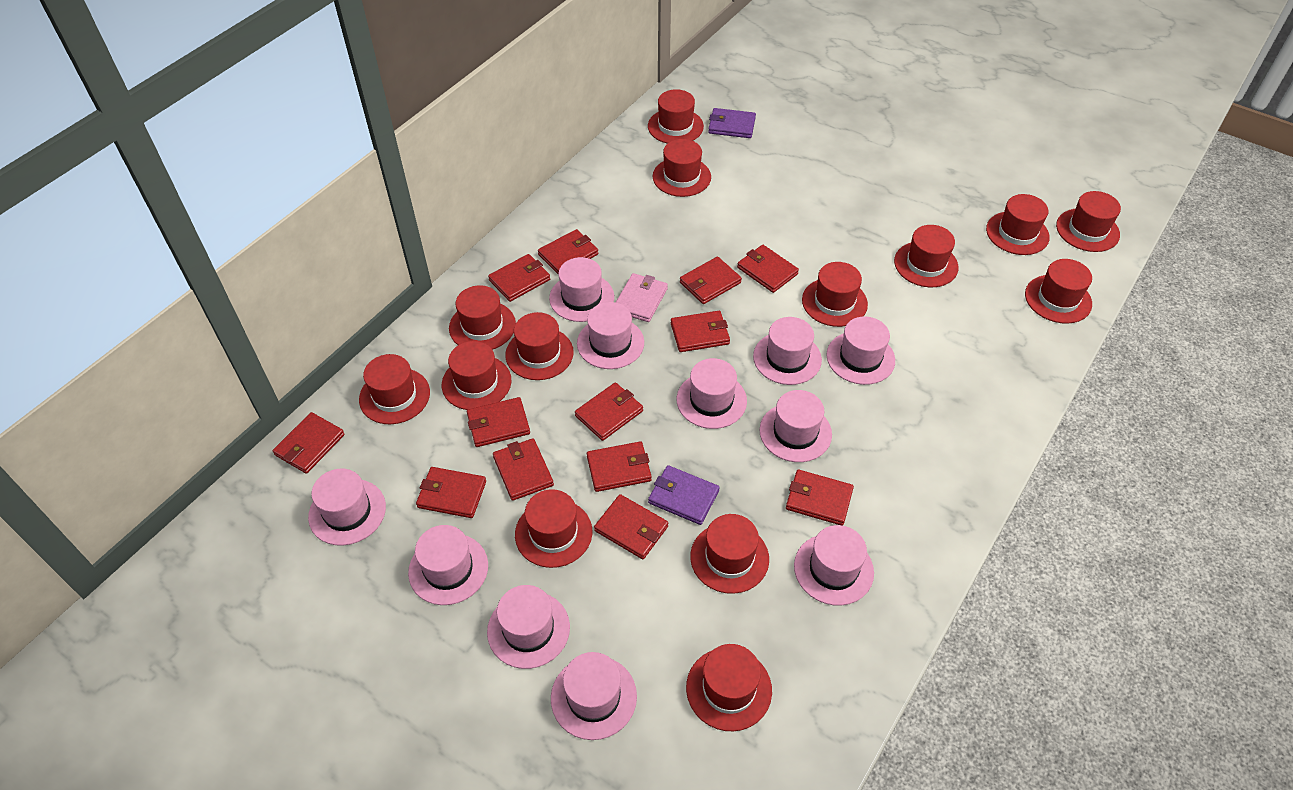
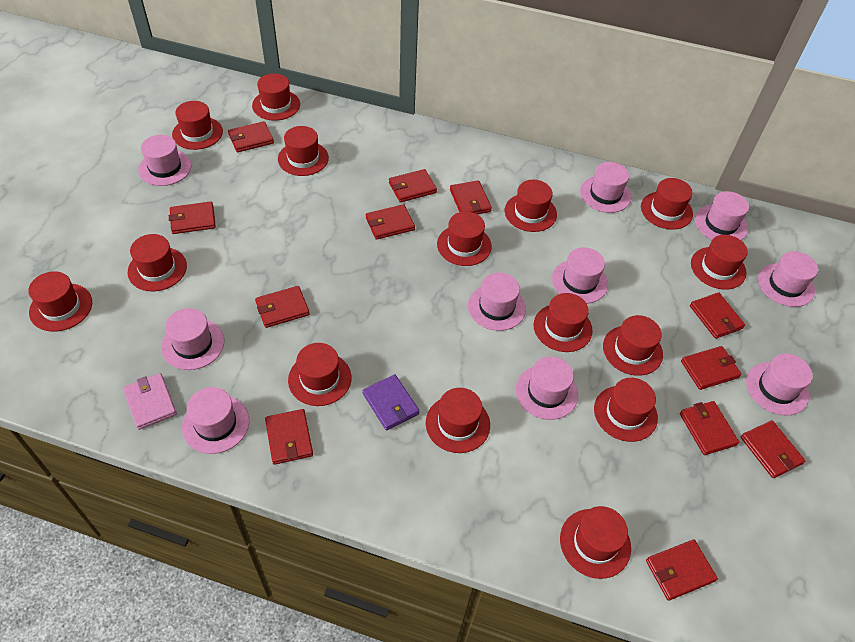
pink hat: [308,469,386,546] [408,525,488,605] [487,585,570,669] [549,257,614,322] [551,652,637,740] [577,302,644,369] [677,358,747,429] [753,317,822,385] [759,390,832,462] [794,525,874,606] [826,316,895,385] = 11 -> [138,135,192,186] [161,308,224,370] [182,387,249,454] [468,273,526,331] [516,357,578,420] [552,247,608,304] [580,162,631,213] [695,191,749,240] [746,353,812,416] [758,251,818,307] = 10
purple wallet: [648,465,720,525] [708,108,756,138] = 2 -> [362,374,419,430] = 1
red hat: [359,354,430,424] [442,341,511,410] [449,285,516,350] [505,312,574,380] [515,489,592,568] [648,89,704,144] [653,139,711,197] [686,644,772,731] [690,514,769,594] [802,262,868,327] [894,225,959,287] [986,194,1050,255] [1025,259,1092,324] [1056,191,1121,252] = 14 -> [29,271,92,332] [128,234,187,291] [172,101,223,150] [252,73,300,121] [278,126,329,176] [288,343,351,406] [426,388,490,453] [437,211,492,266] [505,180,557,232] [533,293,593,352] [560,506,631,579] [594,378,658,442] [603,315,663,376] [641,178,693,230] [691,235,748,290] = 15
red wallet: [273,412,345,474] [416,467,486,518] [467,397,530,447] [488,254,550,302] [493,438,554,501] [538,229,598,274] [575,382,643,441] [587,441,652,492] [594,494,668,559] [671,311,730,352] [680,256,742,304] [737,245,799,293] [786,470,854,526] = 13 -> [169,201,216,234] [228,121,274,152] [255,286,310,328] [265,409,313,465] [366,204,415,240] [389,169,437,203] [450,180,492,214] [646,540,718,601] [680,401,739,455] [681,346,742,390] [690,292,745,339] [741,420,805,478] = 12

